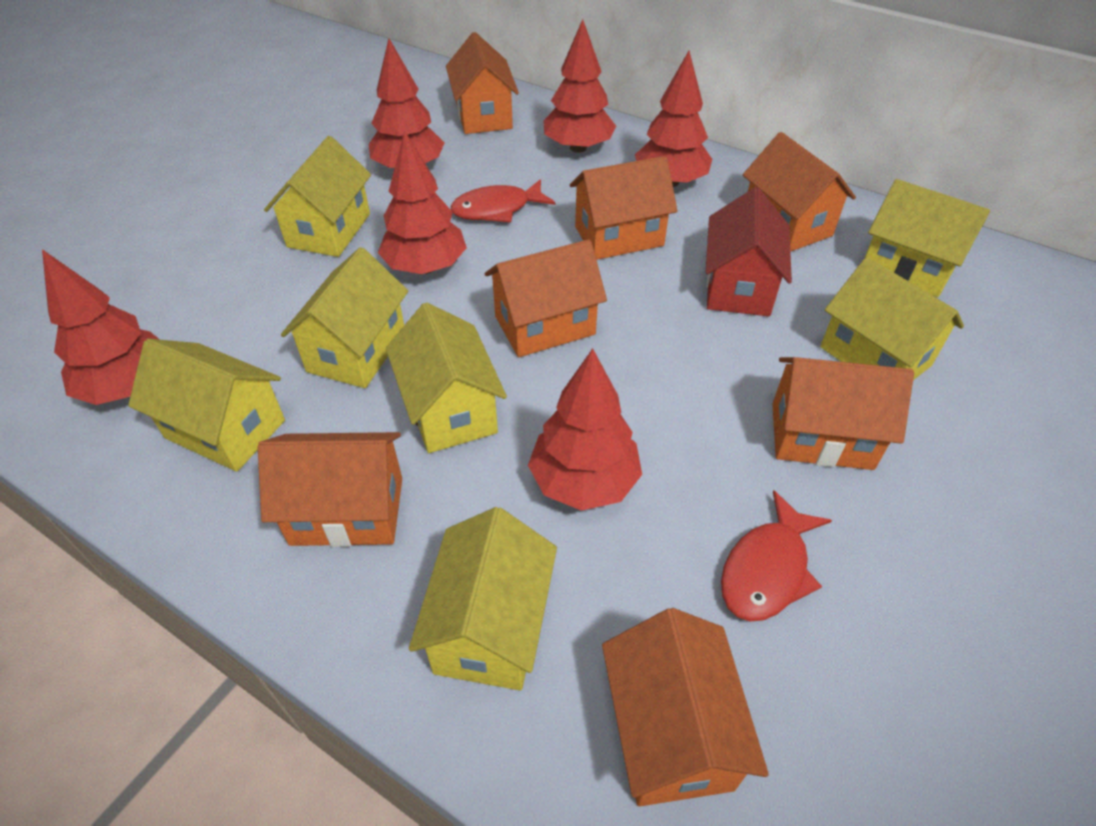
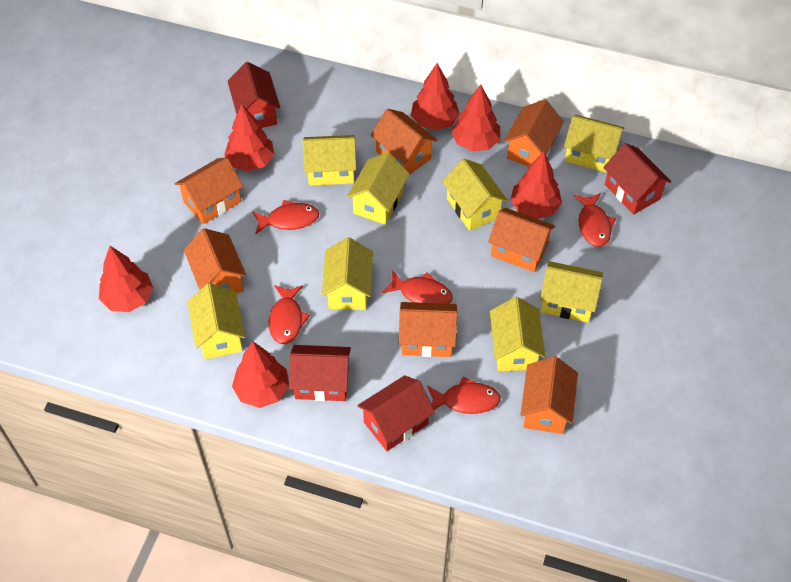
red fish: [451,179,555,223] [721,490,832,621] = 2 -> [252,200,319,235] [269,285,310,344] [382,270,453,304] [427,377,501,414] [574,193,616,247] = 5
red house: [706,187,792,316] = 1 -> [228,62,280,128] [289,345,351,401] [357,375,435,451] [603,143,672,214] = 4
yellow house: [128,339,285,472] [264,136,371,257] [281,247,408,388] [386,302,507,453] [409,507,557,690] [820,257,964,380] [865,179,990,297] = 7 -> [187,283,245,359] [303,135,356,186] [322,237,373,310] [347,152,409,225] [442,159,508,231] [490,297,545,371] [540,261,603,323] [564,115,624,173] = 8

